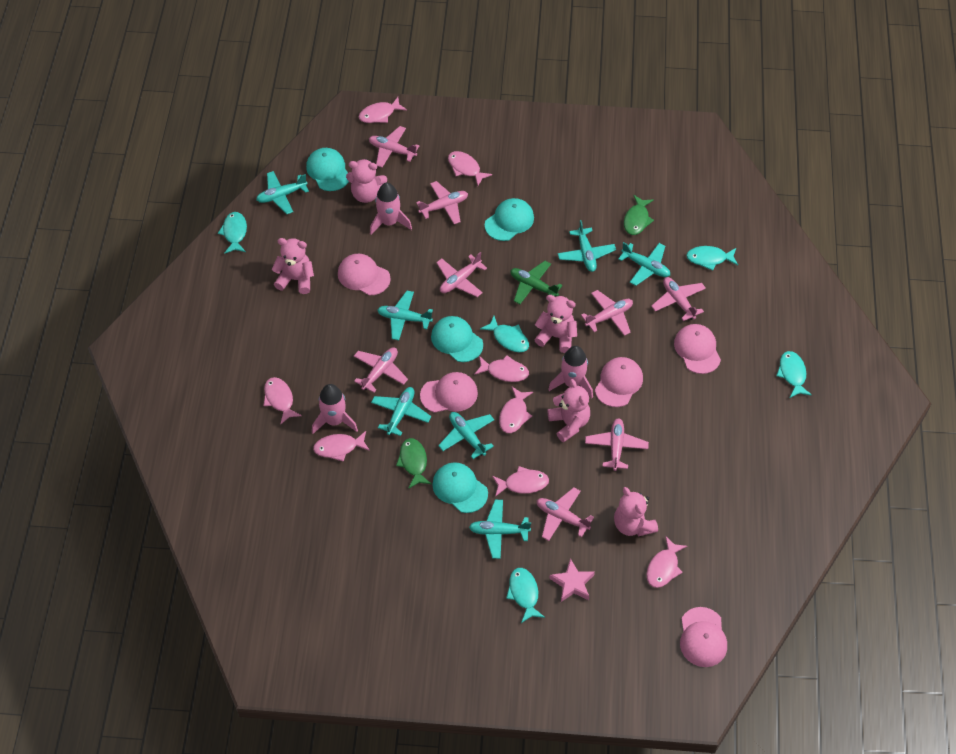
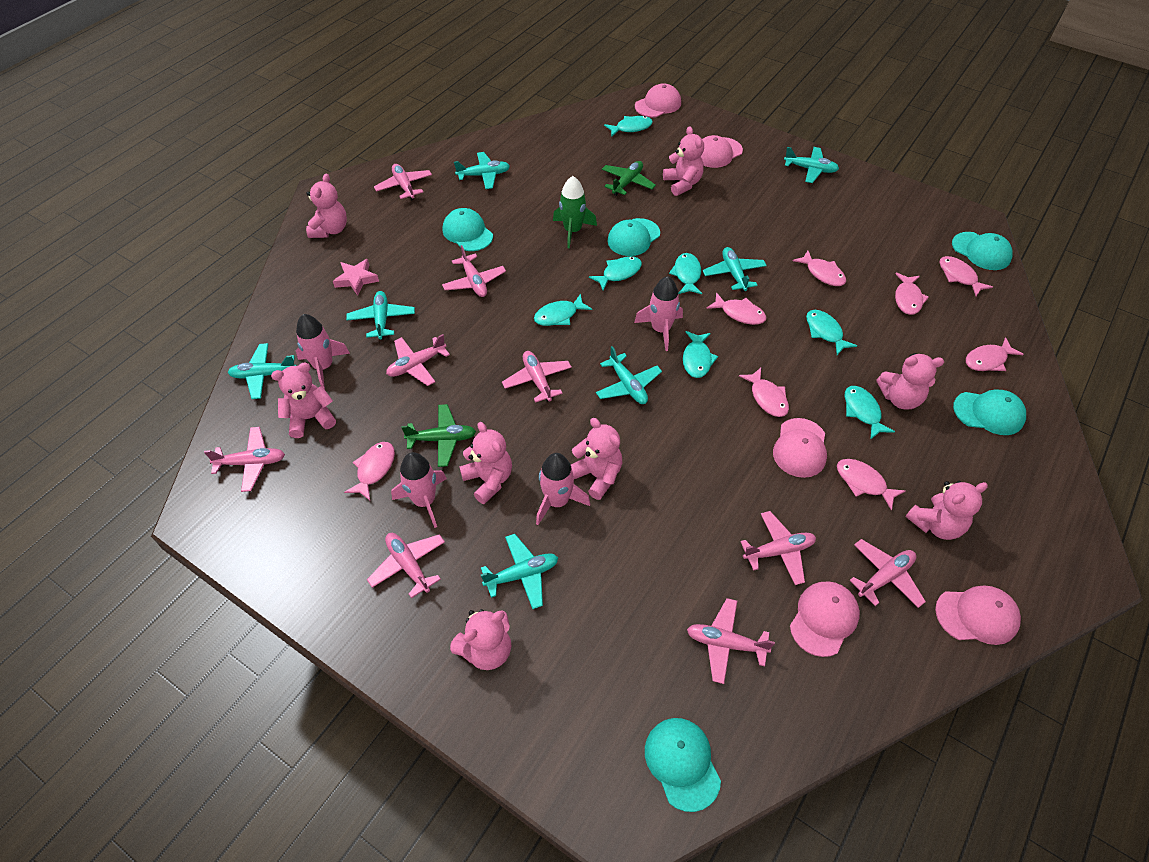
green fish: [396,438,431,488] [624,195,654,235] = 2 -> none = 0
green plane: [511,261,562,304] = 1 -> [401,404,476,467] [602,161,656,196] = 2
green rocket: none = 0 -> [553,176,597,249] = 1
pink plane: [354,347,408,393] [369,126,419,168] [416,181,468,224] [436,252,487,297] [537,487,594,541] [581,290,633,336] [585,418,649,471] [651,277,706,321] = 8 -> [204,427,285,492] [367,533,445,598] [374,164,432,201] [386,334,450,386] [442,245,506,297] [502,351,572,403] [687,598,775,684] [740,511,816,585] [850,539,926,608] = 9
pink rocket: [312,384,358,434] [370,183,412,235] [548,346,593,398] = 3 -> [296,314,350,389] [391,452,447,528] [536,453,590,525] [634,276,683,351] = 4
pink teddy bear: [272,238,314,294] [346,159,387,203] [534,295,577,353] [548,379,590,442] [614,487,658,536] = 5 -> [271,362,336,438] [306,174,347,238] [450,609,511,670] [459,422,512,504] [571,418,622,500] [663,126,704,196] [877,353,944,410] [905,481,988,540] = 8
turquoise cap: [306,148,349,191] [431,316,483,362] [432,462,488,513] [485,198,534,241] = 4 -> [443,208,493,251] [607,218,660,256] [645,718,721,812] [952,232,1013,270] [953,390,1026,435] = 5
turquoise fish: [218,212,247,254] [480,316,529,352] [506,568,545,623] [686,246,738,271] [776,351,812,398] = 5 -> [534,294,592,326] [589,256,642,290] [604,116,653,137] [669,253,702,294] [683,331,718,378] [806,310,857,355] [845,386,895,440] = 7

